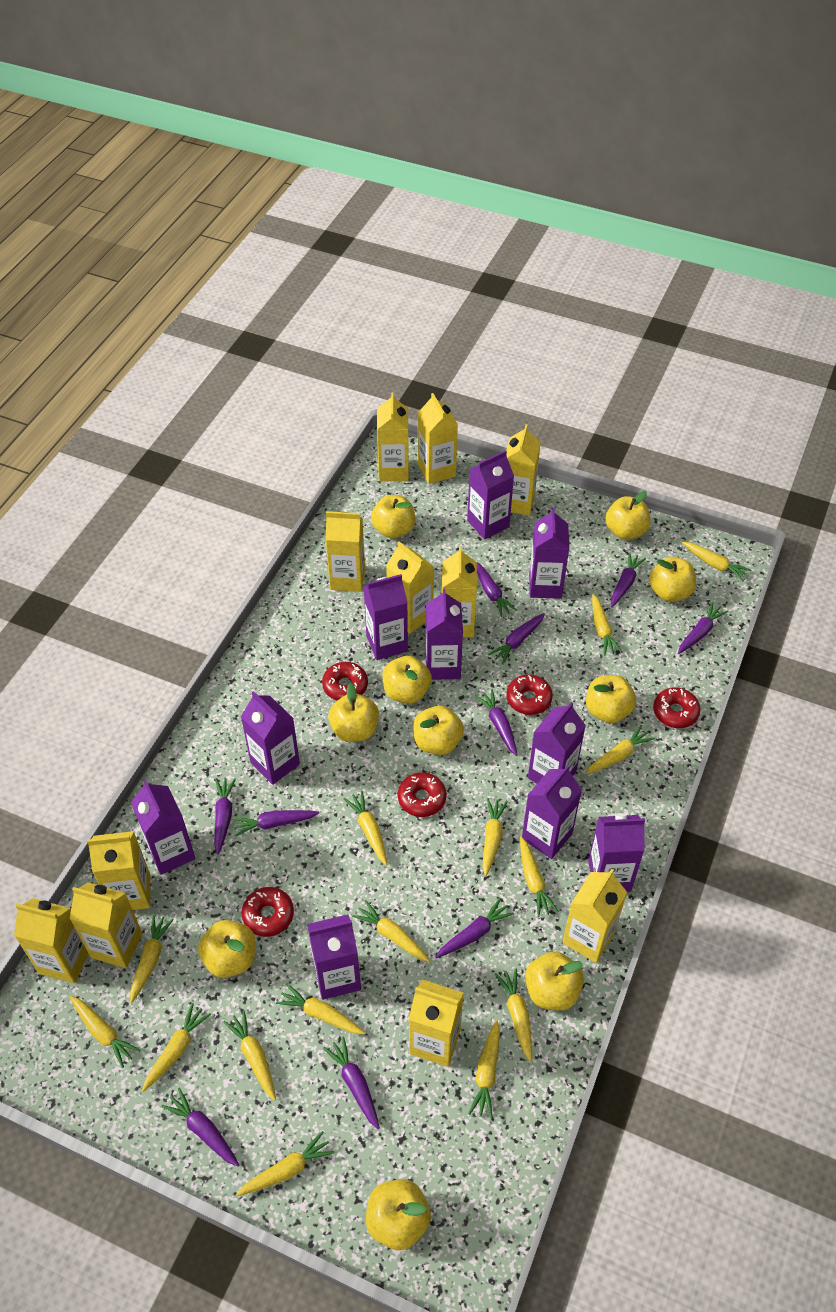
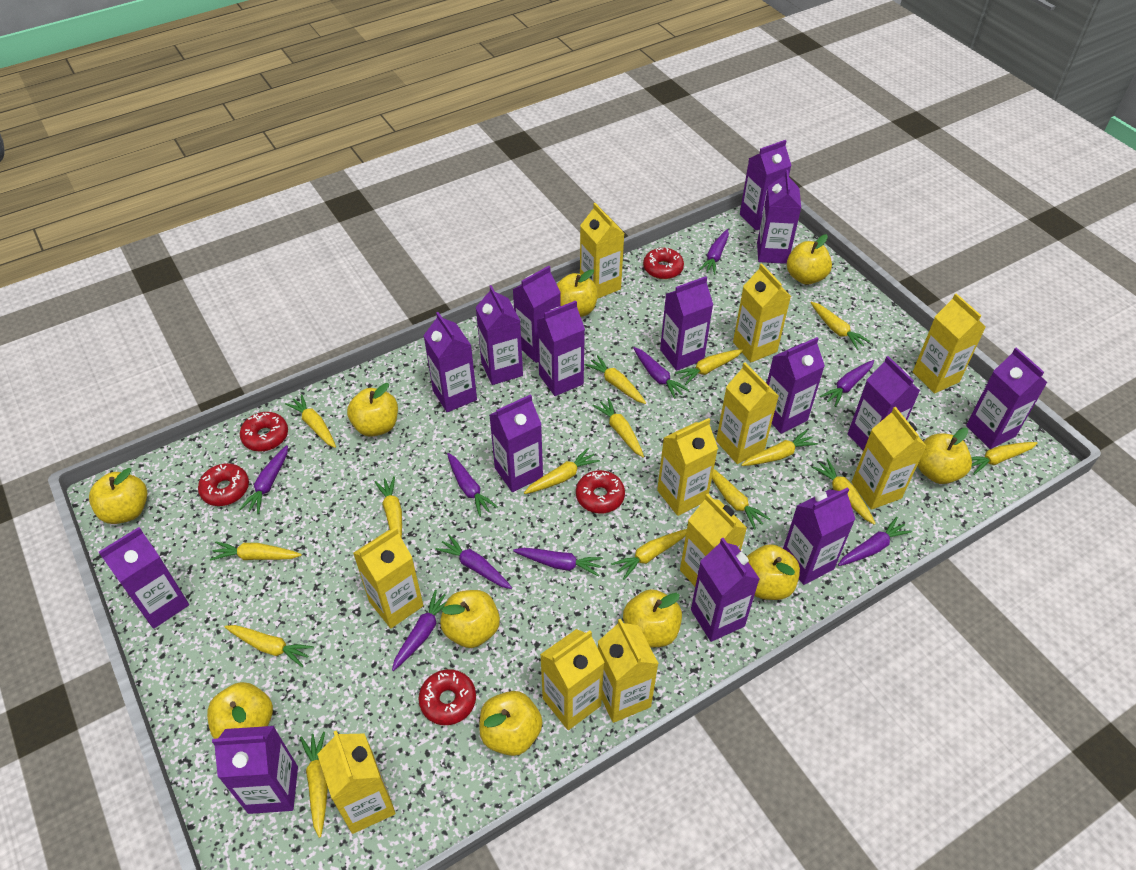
purple carrot: [161,1088,239,1167] [214,778,236,855] [232,810,319,837] [323,1036,380,1129] [436,898,514,958] [475,689,518,756] [477,562,517,617] [488,613,545,664] [611,552,646,608] [678,602,728,654] = 10 -> [240,445,288,514] [392,590,446,671] [435,534,512,589] [447,453,498,517] [513,548,603,576] [633,347,689,399] [699,229,729,275] [820,360,874,407] [838,517,912,566] = 9
purple carton: [131,780,195,875] [241,691,300,785] [307,914,361,1000] [363,574,408,660] [426,589,463,680] [467,450,514,539] [522,765,582,859] [528,702,586,784] [529,508,569,599] [588,813,645,892] = 10 -> [99,527,189,629] [212,726,298,814] [423,312,477,412] [476,285,523,385] [490,394,543,492] [513,266,561,363] [537,301,585,396] [660,276,713,371] [691,538,760,642] [740,140,792,230] [757,170,801,264] [767,337,825,434] [783,487,855,585] [848,356,920,451] [966,347,1047,449] = 15

